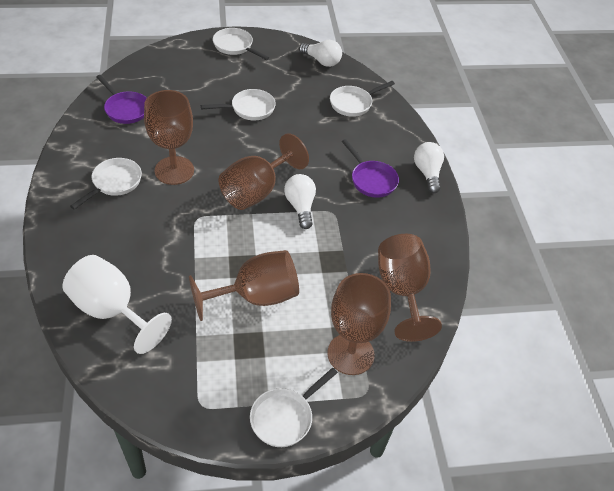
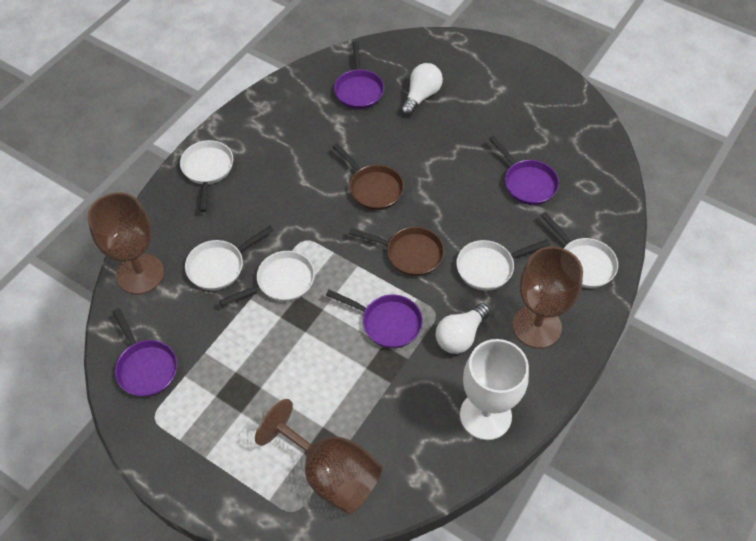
brown goblet: [144,90,194,185] [189,250,299,321] [219,133,309,210] [327,273,391,375] [378,234,442,342] = 5 -> [88,192,164,294] [255,399,383,514] [513,247,583,348] = 3
brown pan: none = 0 -> [333,143,404,210] [349,227,444,276] = 2
purple pan: [96,75,147,124] [342,139,399,198] = 2 -> [113,308,177,397] [326,289,423,348] [334,41,384,109] [489,136,559,205] = 4
white light bulb: [284,174,316,229] [299,40,342,67] [414,142,444,193] = 3 -> [401,63,443,116] [436,303,490,354] = 2

